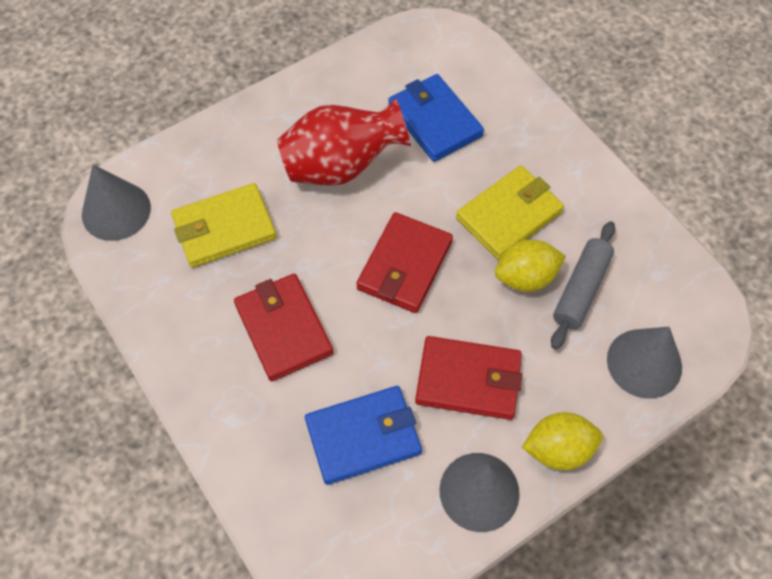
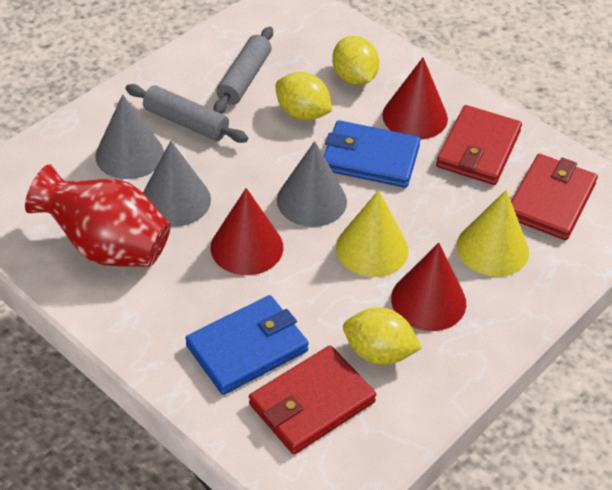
grey rolling pin: [551,221,615,349] = 1 -> [125,84,248,143] [214,27,273,113] = 2
red cone: none = 0 -> [211,188,283,275] [382,57,448,139] [391,243,466,331] = 3
yellow cone: none = 0 -> [336,190,409,277] [457,190,529,277] = 2
yellow lemon: [495,240,566,292] [522,412,603,470] = 2 -> [276,72,332,121] [332,36,379,85] [343,307,422,365] = 3
yellow wallet: [171,183,277,268] [456,165,564,260] = 2 -> none = 0

